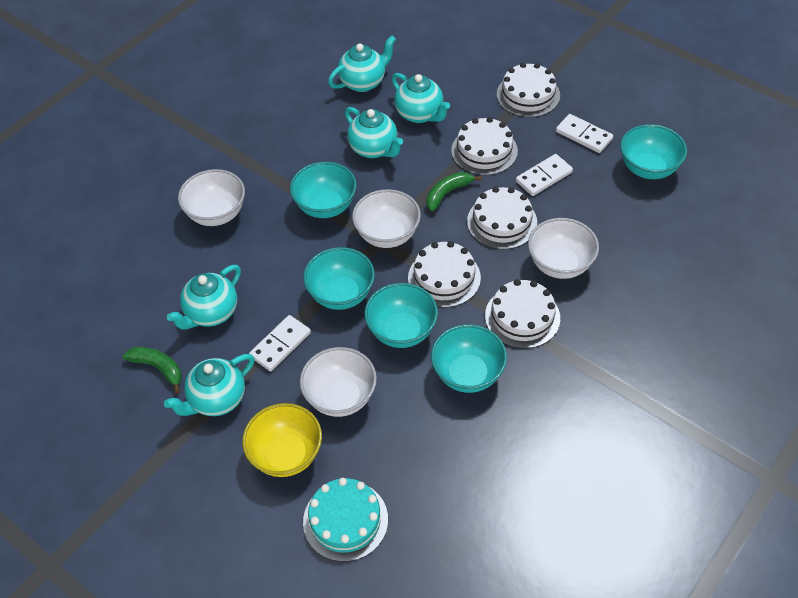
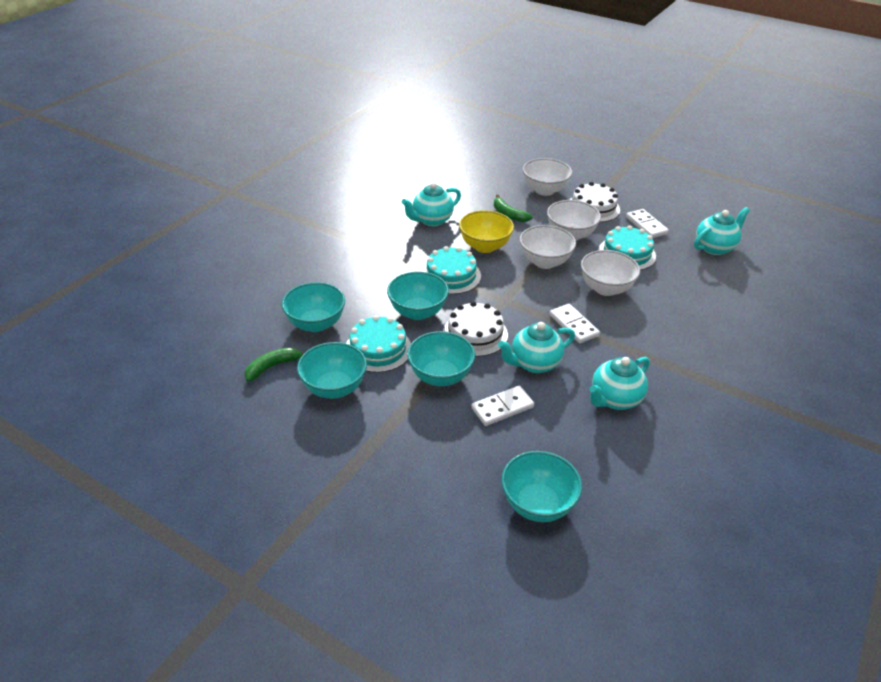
turquoise cake: [303,478,388,562] = 1 -> [346,315,411,373] [422,246,481,294] [598,225,656,270] = 3
turquoise teapot: [164,354,255,416] [167,265,241,330] [328,35,396,92] [345,107,403,158] [392,73,450,123] = 5 -> [402,182,461,226] [498,322,575,373] [589,357,650,410] [694,207,750,255] = 4
white cake: [408,241,481,308] [451,117,518,175] [467,187,537,249] [485,279,560,349] [497,63,560,117] = 5 -> [443,301,508,357] [570,182,620,222] = 2

